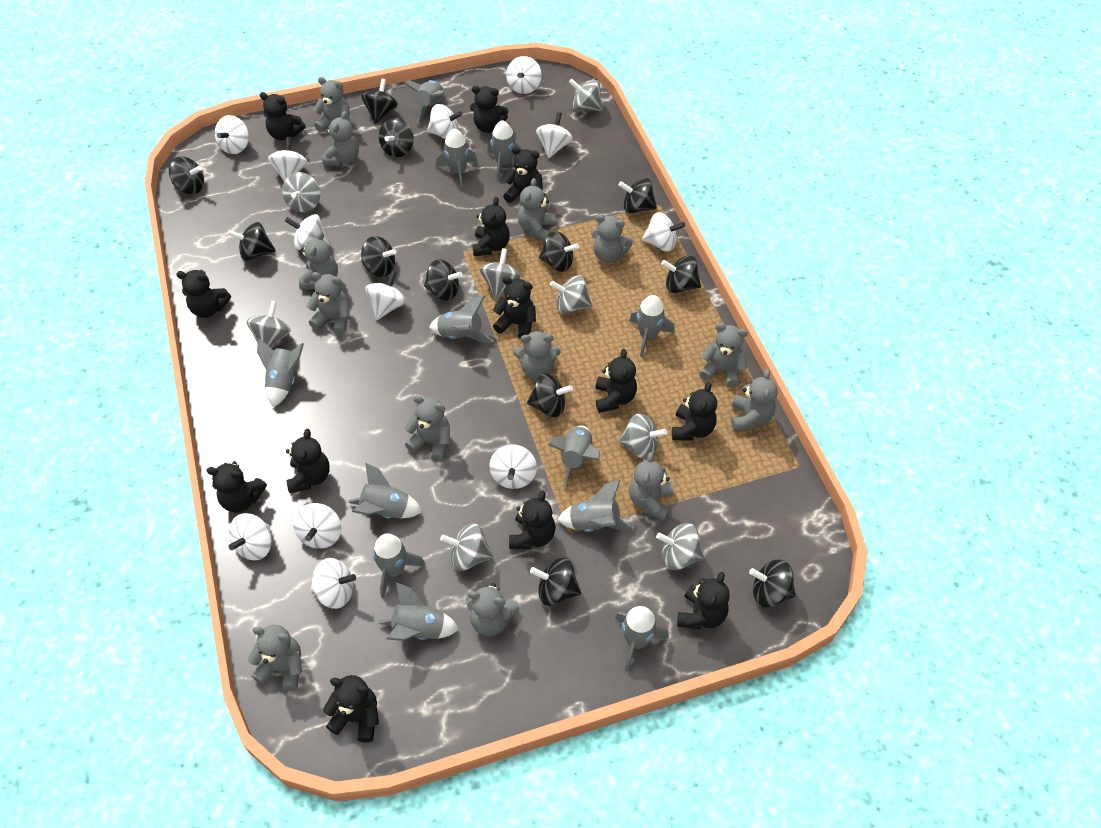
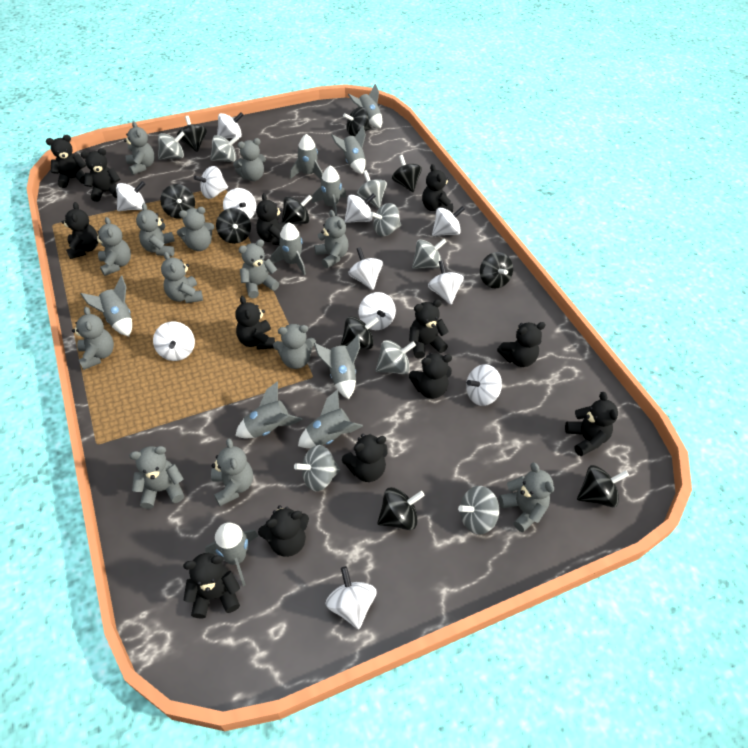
black spinning top: [169,157,204,194] [227,222,276,261] [361,79,398,124] [361,236,396,277] [379,118,414,157] [424,259,463,301] [527,374,573,417] [530,558,581,606] [539,231,579,272] [618,178,657,213] [661,256,701,293] [749,560,796,607] = 12 -> [160,184,195,219] [177,116,207,152] [216,208,251,244] [281,195,312,224] [341,316,379,349] [343,107,371,136] [377,487,425,530] [392,155,422,192] [480,252,513,288] [577,465,629,507] = 10
grey rocket: [257,338,304,407] [348,463,422,519] [373,533,426,598] [378,582,459,641] [403,80,444,122] [429,295,494,343] [436,129,477,189] [487,120,523,180] [548,425,600,487] [557,480,634,532] [615,606,669,671] [629,295,675,357] = 12 -> [81,276,132,336] [205,522,258,586] [235,381,303,438] [270,222,306,275] [290,134,323,180] [298,389,363,448] [312,165,346,216] [314,334,360,399] [331,126,366,174] [348,84,382,128] = 10

